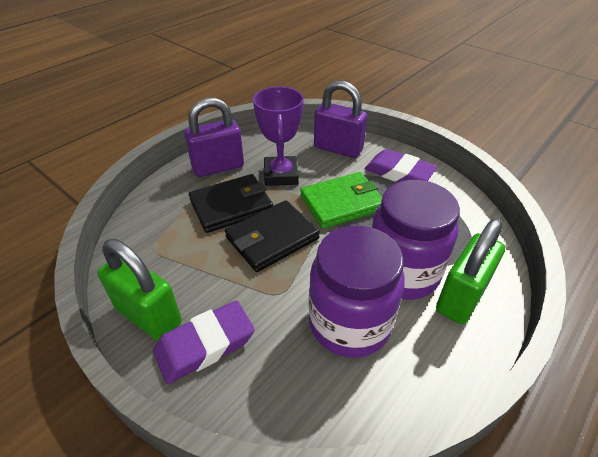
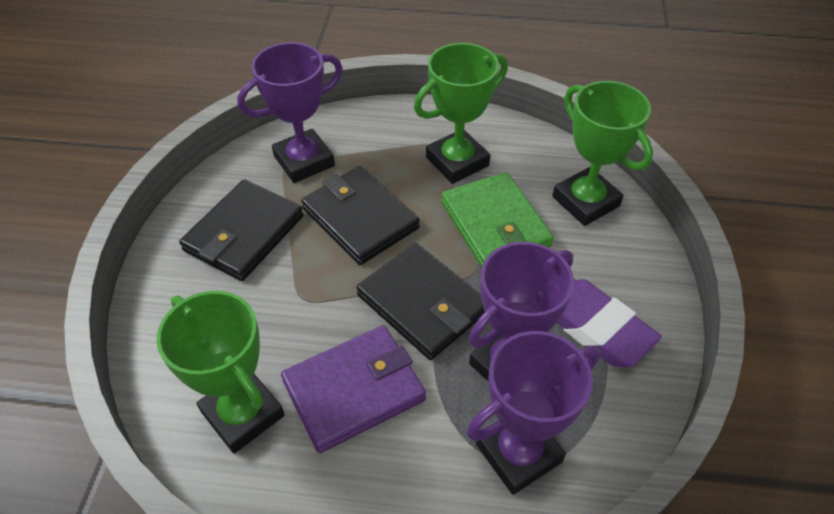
black wallet: [189,174,273,233] [225,200,320,272] = 2 -> [179,180,304,281] [301,166,420,265] [356,243,485,360] = 3
green padlock: [97,239,182,341] [436,218,505,324] = 2 -> none = 0
green trophy: none = 0 -> [156,291,285,454] [414,43,508,184] [552,81,653,226] = 3
purple eraser: [153,301,255,384] [365,149,437,182] = 2 -> [557,279,661,367] = 1
purple jar: [309,225,405,358] [371,180,460,300] = 2 -> none = 0
purple padlock: [184,97,244,177] [314,81,367,158] = 2 -> none = 0
purple trophy: [253,87,304,186] = 1 -> [237,42,343,183] [467,331,600,495] [469,242,574,381] = 3
purple wallet: none = 0 -> [281,325,426,453] = 1

